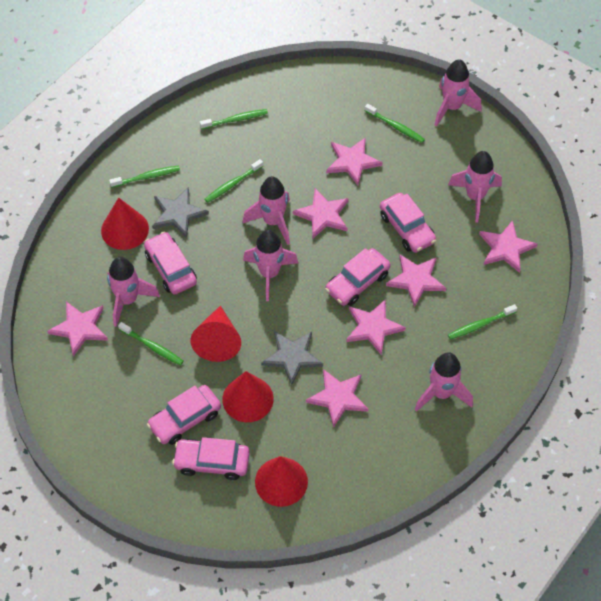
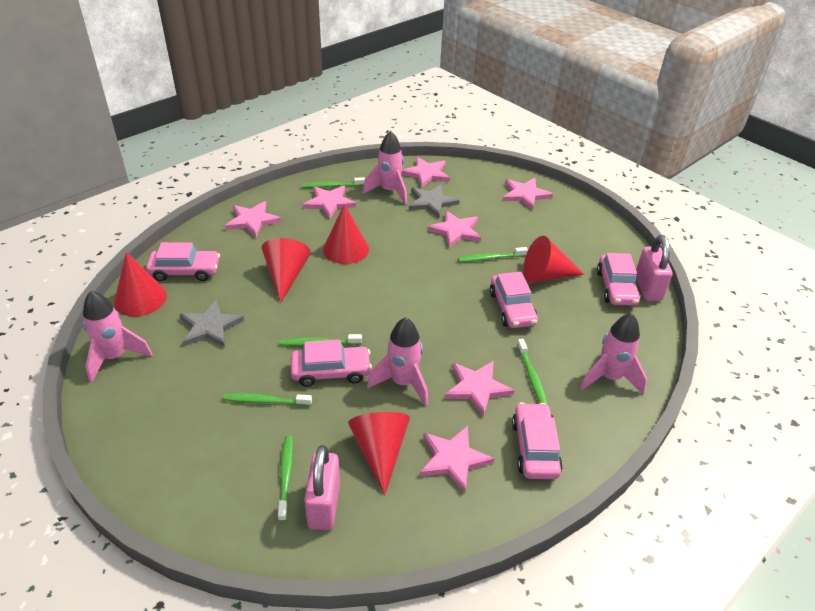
pink padlock: none = 0 -> [304,445,340,530] [636,235,673,301] = 2
pink rocket: [107,257,160,327] [243,176,290,245] [243,230,298,301] [415,352,473,412] [435,59,482,127] [448,151,502,223] = 6 -> [83,291,152,383] [363,131,407,205] [367,317,428,406] [580,313,647,395] = 4
red cone: [101,197,149,250] [190,306,241,362] [222,371,274,422] [255,456,308,507] = 4 -> [114,252,167,316] [262,238,311,303] [323,204,369,264] [348,412,410,495] [523,236,584,283] = 5

